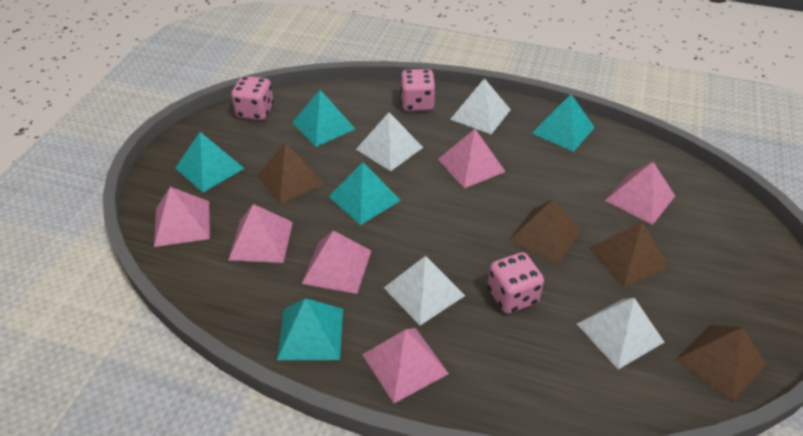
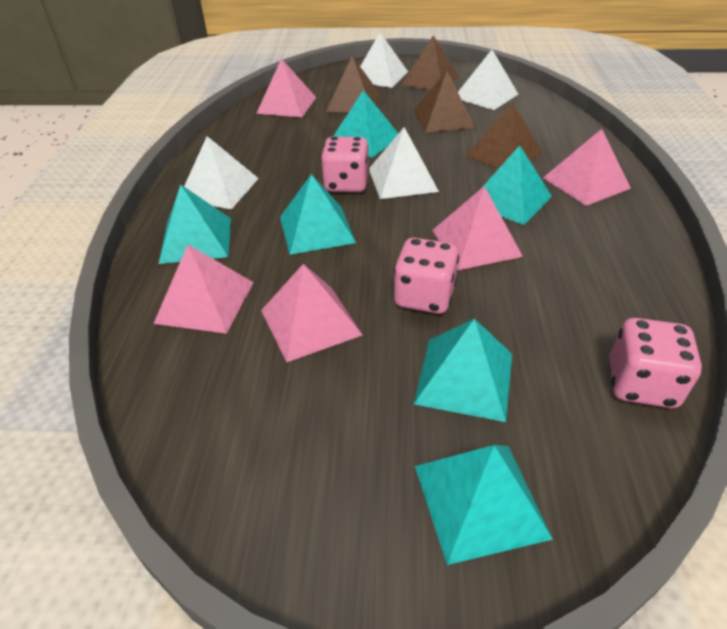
pink pyramid: [154,187,210,247] [228,204,293,263] [302,230,371,294] [362,328,449,403] [438,129,506,188] [605,162,675,225] = 6 -> [153,245,254,334] [256,59,317,117] [261,264,362,362] [432,186,523,270] [543,129,631,206] = 5
turquoise pyramid: [175,132,245,193] [277,298,343,360] [292,90,355,147] [329,162,401,225] [531,94,595,152] = 5 -> [158,184,231,264] [280,174,356,255] [333,90,398,158] [414,319,512,422] [415,445,553,565] [483,145,552,225] = 6

